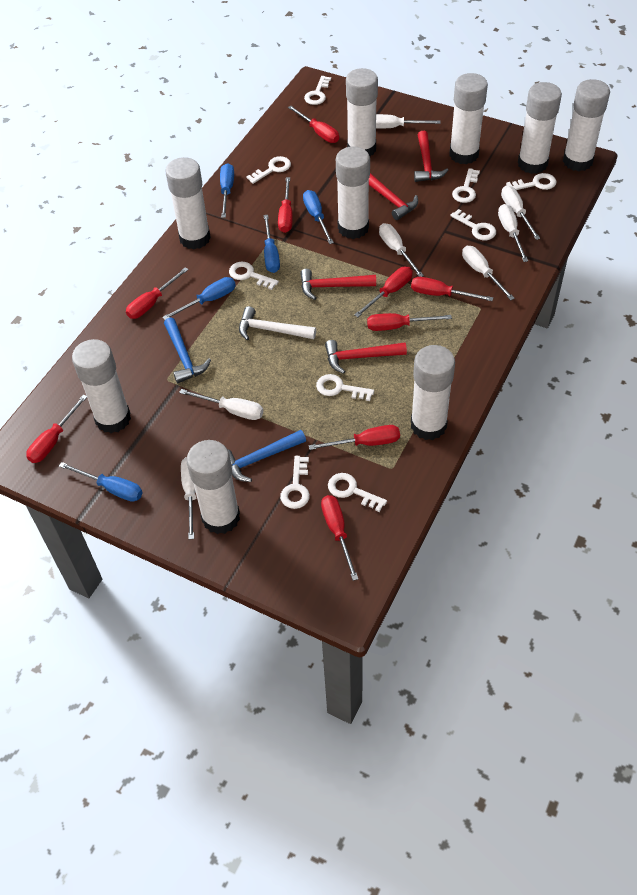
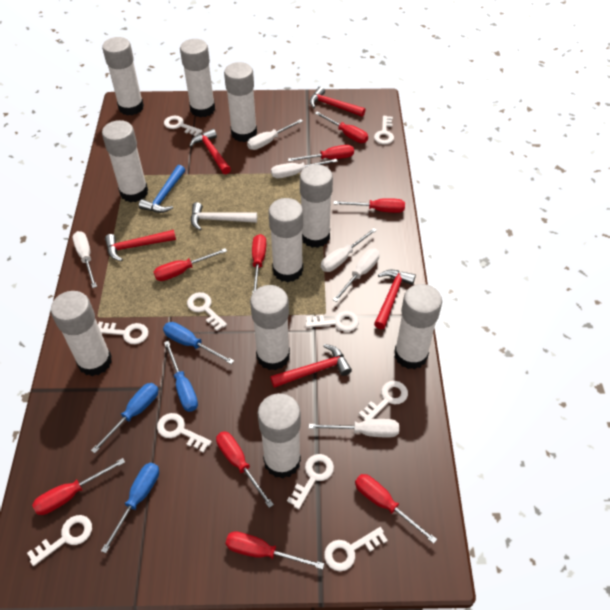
blue hammer: [164,318,211,383] [228,430,306,482] = 2 -> [139,165,185,213] = 1
blue screwdriver: [59,462,143,502] [162,277,236,320] [220,163,234,218] [264,215,280,273] [303,190,334,244] = 5 -> [91,383,159,453] [101,463,159,553] [163,322,234,364] [164,341,198,412] = 4
red hammer: [300,269,376,300] [325,340,407,374] [369,173,418,220] [414,131,448,182] = 4 -> [105,230,176,261] [189,129,231,175] [270,344,352,388] [309,86,366,117] [374,270,416,329] = 5
white glue stick: [72,339,131,433] [165,157,211,249] [186,440,240,534] [336,146,370,239] [346,68,378,156] [411,345,455,440] [449,73,488,164] [518,82,562,174] [563,79,610,171] = 9 -> [51,291,112,376] [102,37,144,115] [102,120,148,203] [180,39,215,117] [224,62,257,142] [250,285,290,370] [257,393,301,479] [268,198,303,282] [300,164,333,248] [394,284,442,370] = 10
white key: [229,262,279,290] [246,156,291,184] [280,456,310,509] [304,76,331,105] [316,374,374,401] [328,473,387,512] [450,209,496,240] [452,168,480,203] [506,173,557,190] = 9 -> [27,515,92,566] [98,322,149,344] [157,413,212,453] [164,116,202,136] [187,292,227,331] [287,454,334,509] [305,311,359,332] [324,527,388,571] [359,381,408,421] [374,116,394,144] = 10
white screwdriver: [179,389,263,420] [181,457,197,539] [376,114,440,128] [379,224,424,277] [462,246,515,300] [498,204,528,262] [501,185,540,240] = 7 -> [72,231,97,288] [247,119,303,150] [271,159,338,178] [309,419,399,438] [321,228,377,272] [333,249,380,302] = 6

